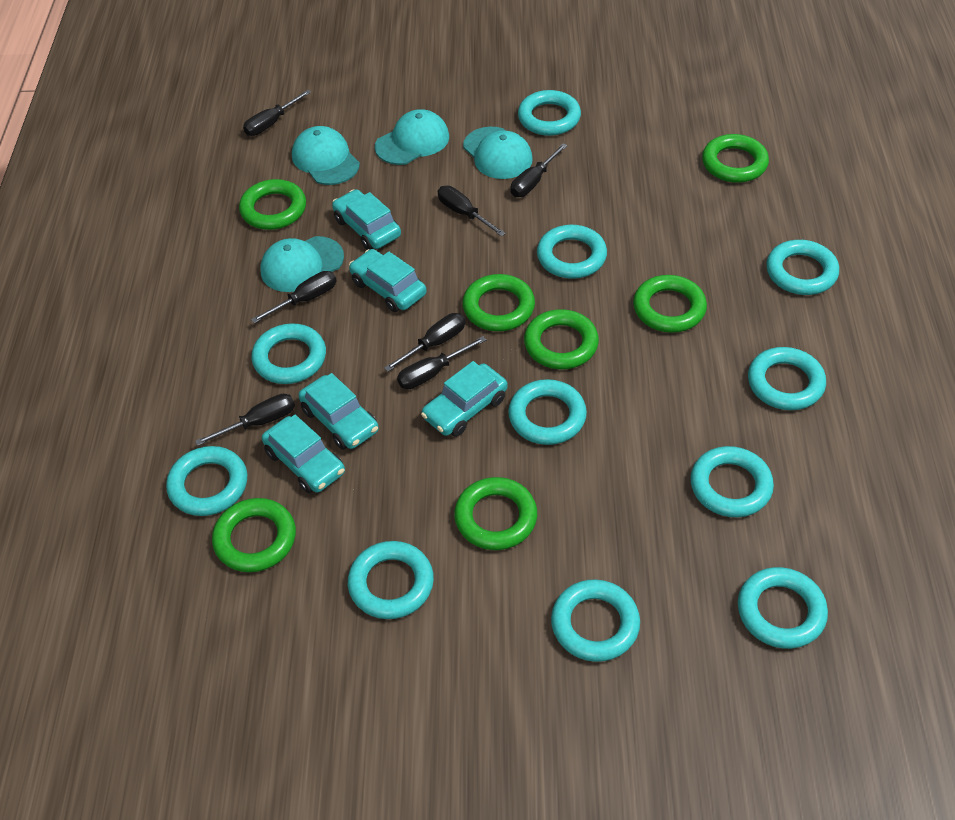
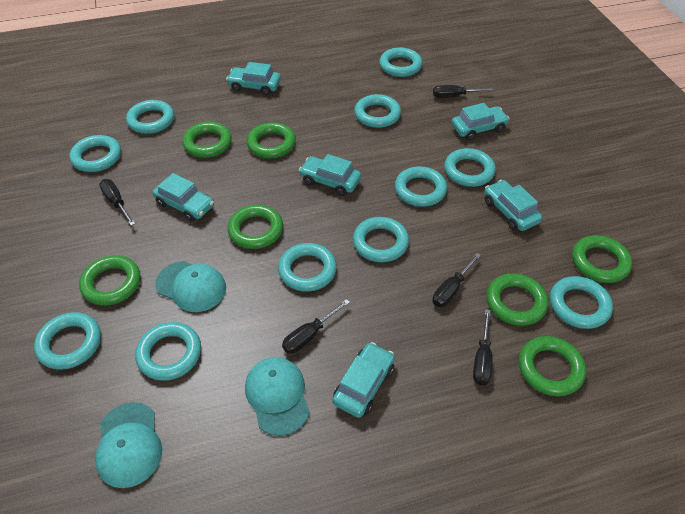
black screwdriver: [195,394,295,446] [243,90,311,136] [251,271,336,323] [384,313,465,372] [397,336,486,389] [438,186,506,236] [511,143,567,197] = 7 -> [99,179,135,226] [282,299,350,354] [432,253,481,307] [433,85,494,98] [473,309,492,386] = 5
turquoise cap: [260,236,344,292] [292,126,360,185] [375,109,449,165] [463,127,533,179] = 4 -> [95,402,162,488] [155,261,226,312] [245,357,310,436] = 3
turquoise car: [262,415,345,493] [298,373,379,450] [332,189,401,250] [349,249,427,312] [421,361,508,437] = 5 -> [153,173,214,222] [226,62,281,95] [299,154,361,196] [332,342,395,418] [451,103,510,140] [484,180,542,231] = 6

